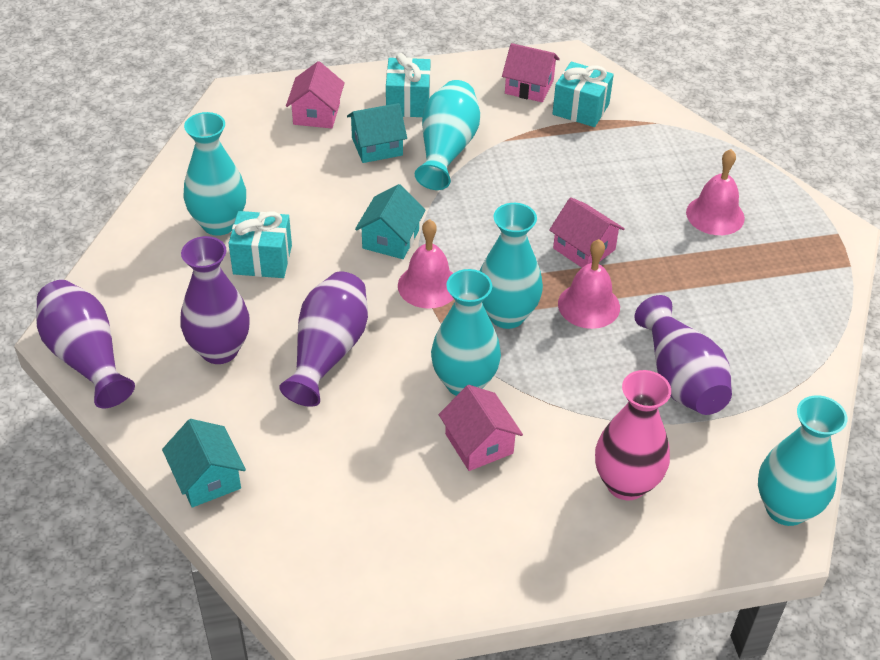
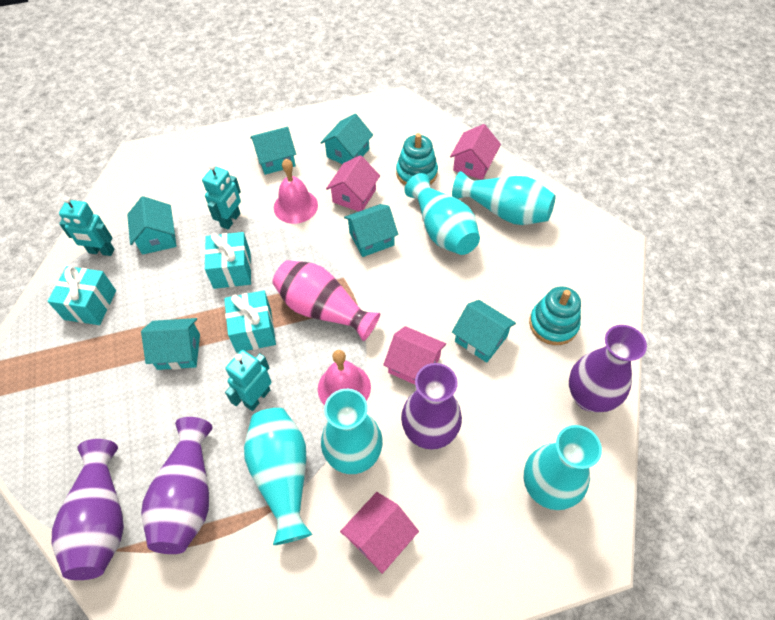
pink bell: [398,219,454,308] [558,239,620,329] [686,149,745,235] = 3 -> [274,159,318,224] [318,350,371,406] = 2
turquoise house: [162,419,246,507] [347,103,407,163] [355,184,426,259] = 3 -> [127,196,176,255] [141,318,200,370] [250,127,296,175] [320,113,373,164] [344,204,399,257] [452,300,516,363] = 6
turquoise robot: none = 0 -> [59,197,114,256] [202,164,241,230] [225,350,271,411] = 3
turquoise stacking toy: none = 0 -> [396,133,438,185] [529,286,581,345] = 2

